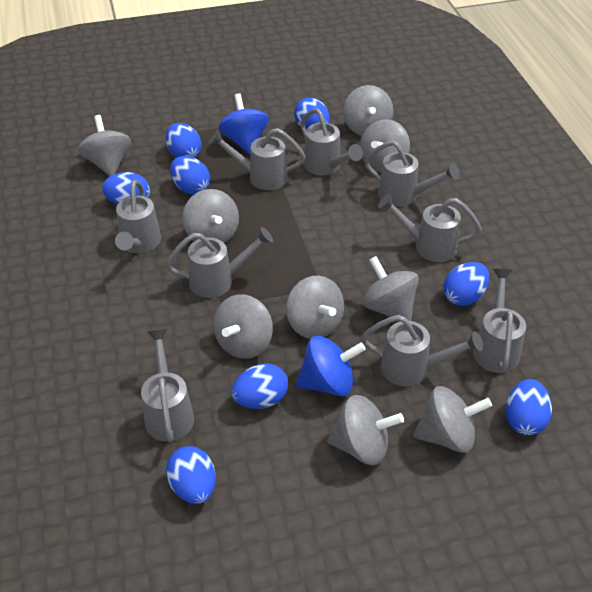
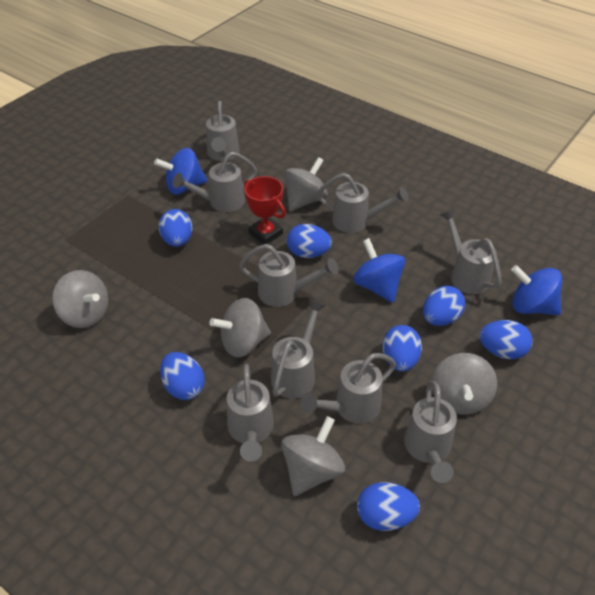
blue egg: [102,172,150,205] [166,123,202,158] [166,446,216,504] [170,156,210,195] [232,363,288,409] [294,97,330,130] [443,262,489,306] [505,379,552,435] = 8 -> [159,209,193,247] [160,352,205,400] [287,224,332,258] [357,482,420,531] [382,325,422,372] [423,286,465,326] [479,320,533,359] = 7
blue spinning top: [219,93,269,155] [296,336,366,397] = 2 -> [154,148,208,195] [353,238,405,303] [511,265,562,315] = 3
grey spinning top: [78,115,131,176] [182,189,239,243] [213,294,273,359] [286,276,344,339] [327,395,404,465] [343,85,393,136] [360,119,410,173] [363,256,419,321] [413,386,492,453] = 9 -> [52,270,108,328] [209,298,271,358] [281,416,345,496] [284,157,328,211] [432,353,497,415] = 5
red trophy: none = 0 -> [244,176,286,244] = 1

